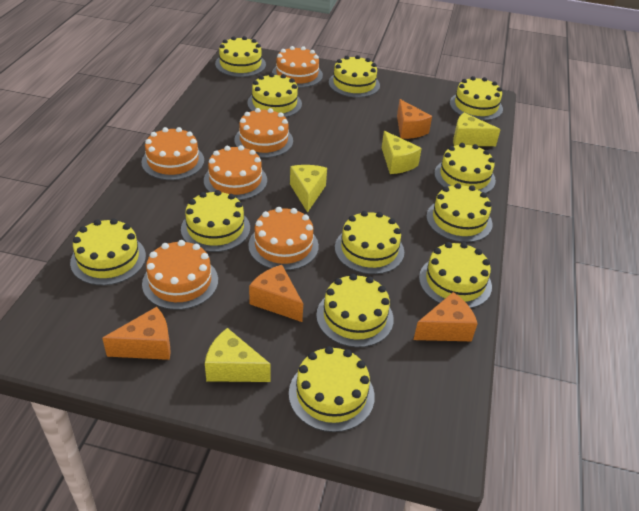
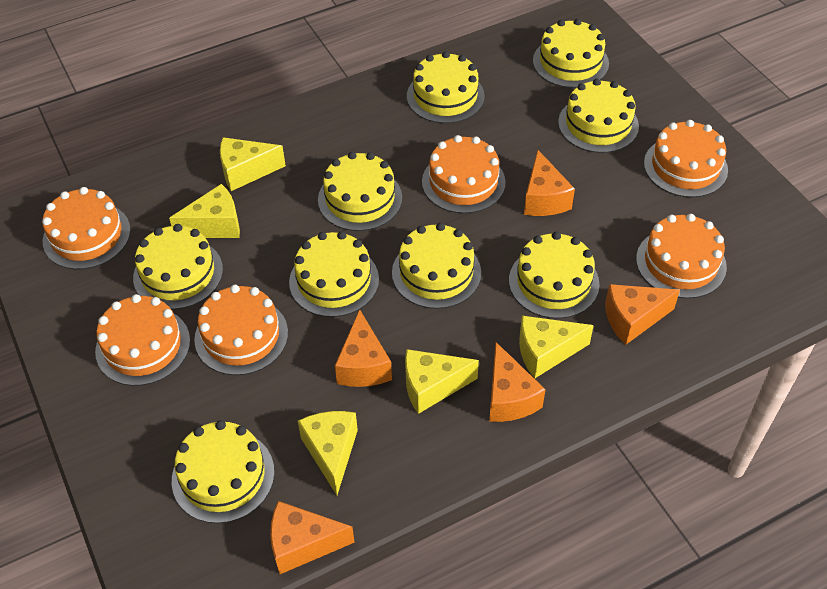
orange cheese: [102,307,171,360] [249,265,303,322] [397,99,432,139] [413,292,478,341] = 4 -> [270,501,355,574] [335,309,392,387] [489,342,546,422] [524,150,575,216] [605,284,680,345] = 5
yellow cake: [70,218,146,285] [181,190,250,252] [215,36,266,77] [247,73,302,117] [289,346,375,432] [316,274,394,347] [329,55,380,98] [335,211,404,274] [419,242,492,308] [426,183,492,242] [434,143,496,193] [450,76,503,121] = 12 -> [133,224,223,310] [172,420,274,523] [289,231,379,317] [318,152,402,231] [392,223,481,309] [407,51,485,123] [509,232,600,319] [533,19,609,88] [558,79,639,153] = 9
yellow cheese: [205,328,271,382] [290,165,327,213] [382,131,422,174] [453,113,501,146] = 4 -> [169,184,240,238] [220,137,286,191] [298,411,358,495] [405,349,479,414] [519,316,594,378] = 5

